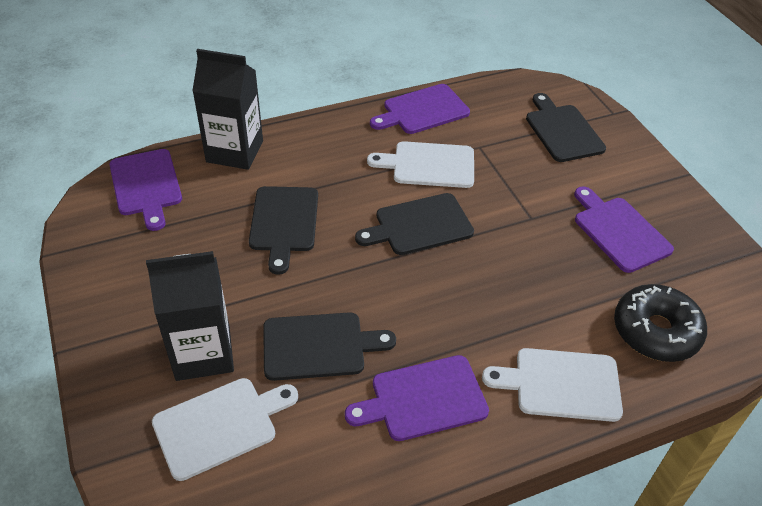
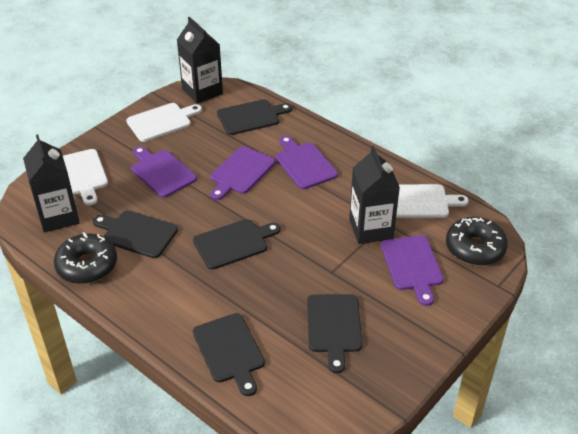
black carton: [146,251,234,381] [192,49,263,170] = 2 -> [23,135,80,232] [177,17,223,104] [349,146,400,244] = 3
black cutting board: [249,186,318,275] [263,312,396,381] [355,193,474,255] [526,93,606,162] = 4 -> [93,210,178,258] [193,219,281,270] [193,313,265,396] [217,99,292,135] [307,294,362,373] = 5
black donut: [614,284,707,362] = 1 -> [54,232,117,284] [446,217,508,266] = 2

